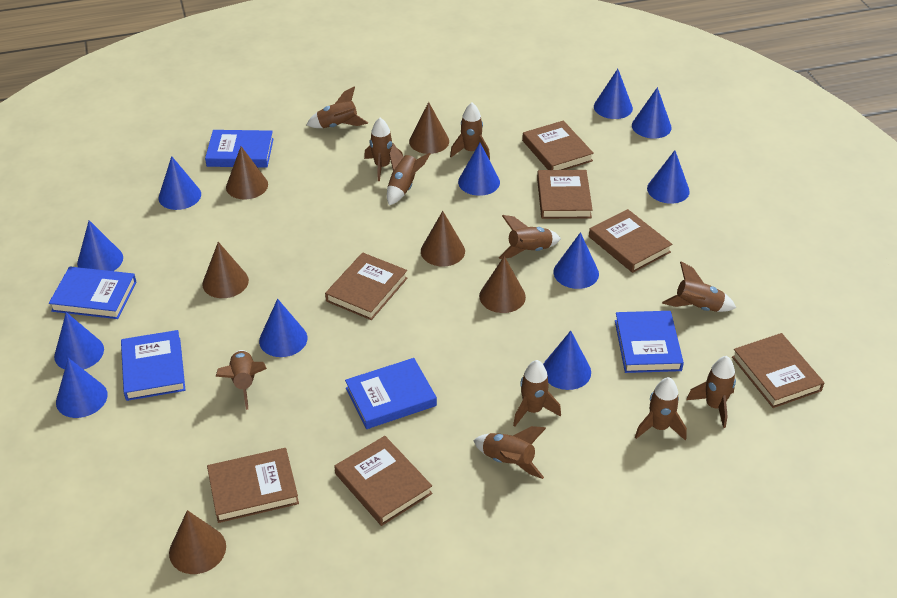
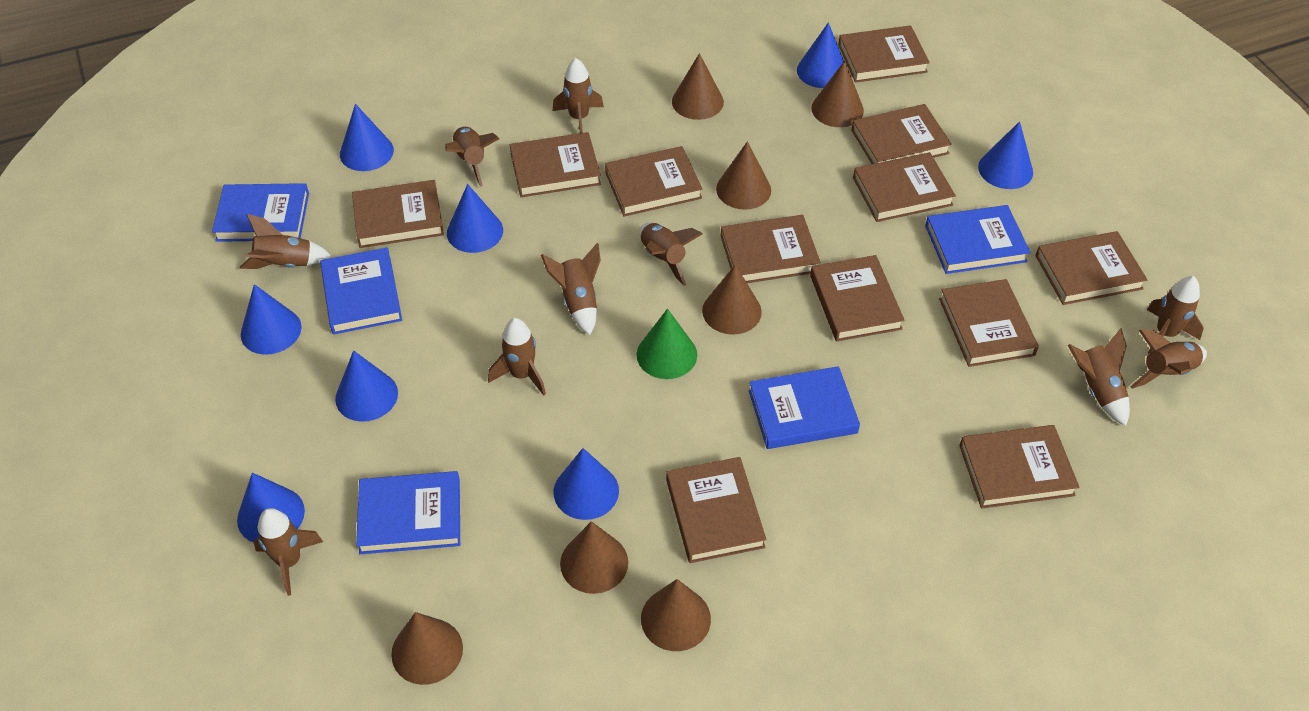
blue cone: [54,312,104,369] [56,358,108,418] [77,220,123,271] [158,156,201,210] [259,299,307,357] [458,143,500,196] [543,331,591,390] [554,232,599,289] [594,69,633,119] [632,87,672,139] [647,150,690,204] = 11 -> [237,472,305,543] [241,284,302,355] [335,350,398,422] [340,104,394,171] [447,184,503,253] [553,448,619,520] [797,22,844,88] [978,121,1033,189] = 8
brown book: [207,448,299,523] [325,253,407,320] [334,436,432,526] [522,121,594,170] [537,170,593,219] [589,209,672,273] [732,333,824,408] = 7 -> [352,180,444,248] [510,132,601,197] [605,146,702,216] [666,457,766,563] [721,215,821,283] [810,255,905,341] [838,25,930,83] [851,104,952,164] [853,152,956,222] [939,279,1039,367] [959,425,1079,508] [1036,231,1148,305] = 12
brown cone: [169,510,226,574] [202,242,249,298] [226,146,268,199] [409,102,449,154] [421,211,465,266] [479,256,526,313] = 6 -> [391,612,463,685] [560,521,628,594] [641,579,711,651] [672,53,724,120] [702,264,762,335] [716,141,771,210] [811,61,864,127] = 7
brown rocket: [215,350,267,410] [306,86,368,128] [364,118,403,181] [387,143,430,205] [450,103,490,160] [473,426,546,479] [499,215,561,259] [513,360,561,427] [635,377,687,440] [662,262,736,312] [686,356,736,428] = 11 -> [240,214,331,269] [254,508,323,596] [445,126,500,187] [488,318,546,395] [541,243,601,335] [552,58,604,133] [639,223,703,286] [1068,328,1130,426] [1130,330,1207,389] [1147,276,1204,353] = 10
green cone: none = 0 -> [636,309,697,379] = 1

